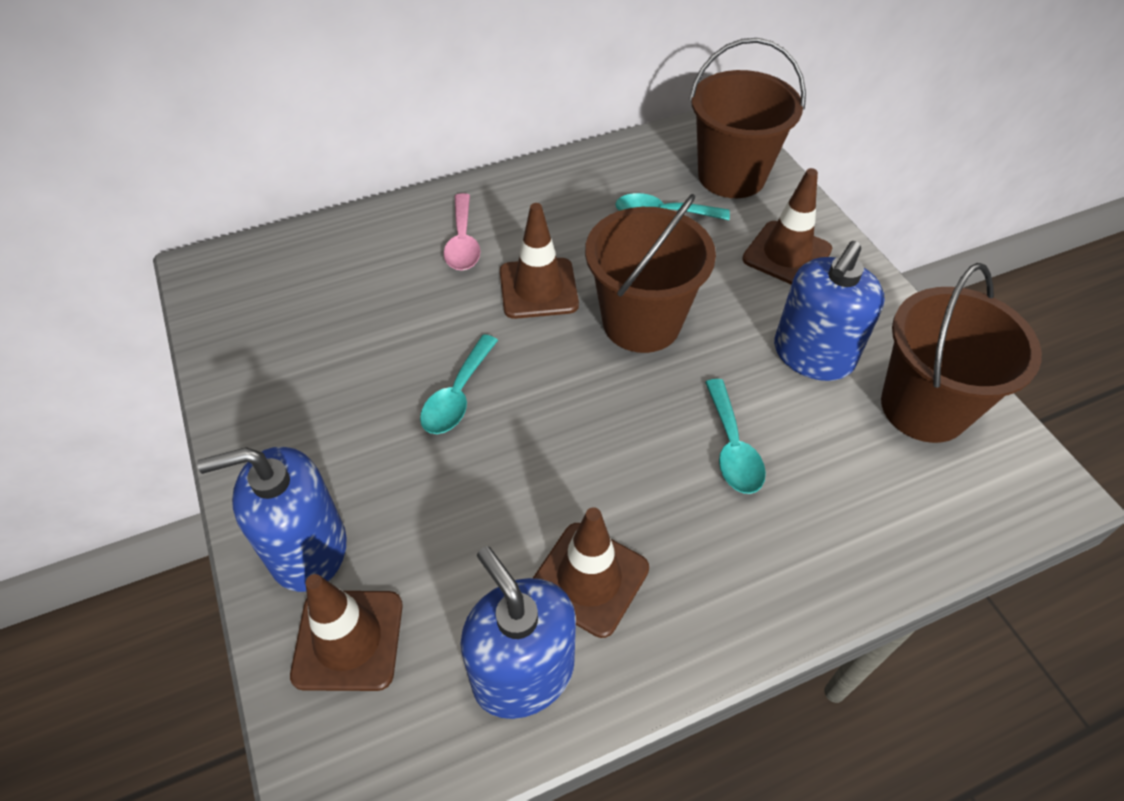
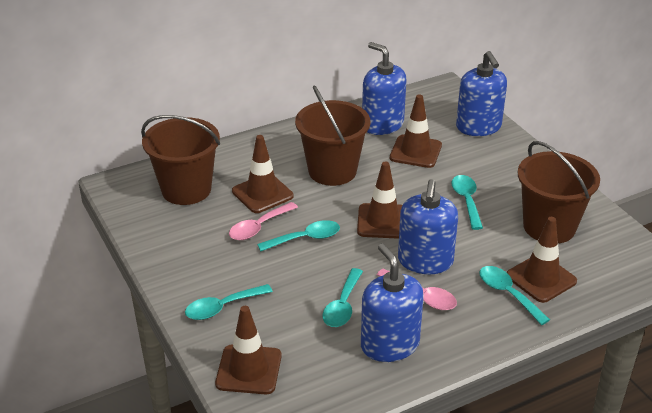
blue soap dispenser: [197,447,347,592] [461,546,576,719] [774,241,885,381] = 3 -> [361,244,424,362] [362,42,407,135] [398,179,458,274] [456,51,507,136] = 4
brown traffic cone: [290,574,403,691] [500,203,579,319] [533,507,649,638] [742,168,832,285] = 4 -> [215,306,282,394] [232,135,294,213] [357,161,402,239] [390,94,442,168] [507,217,577,303] = 5
pink spoon: [444,193,481,270] = 1 -> [229,202,298,240] [377,269,457,310] = 2
turquoise spoon: [420,334,498,434] [615,193,730,220] [705,379,766,494] = 3 -> [185,284,273,320] [257,220,340,251] [322,268,363,327] [451,175,483,230] [479,266,550,325] = 5

